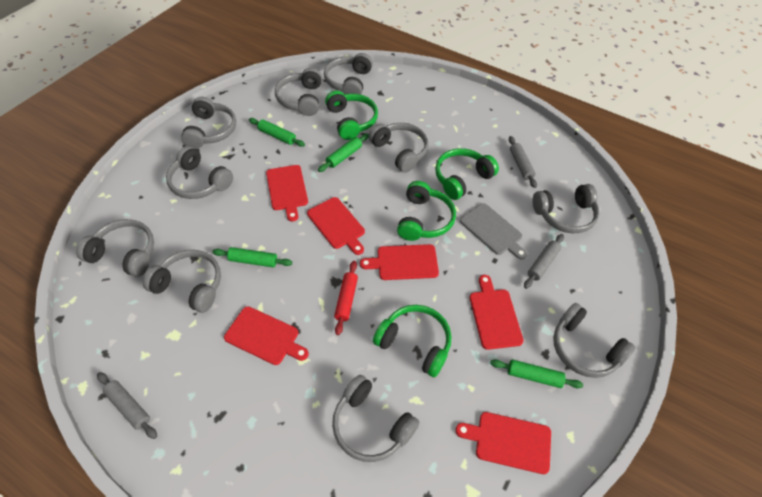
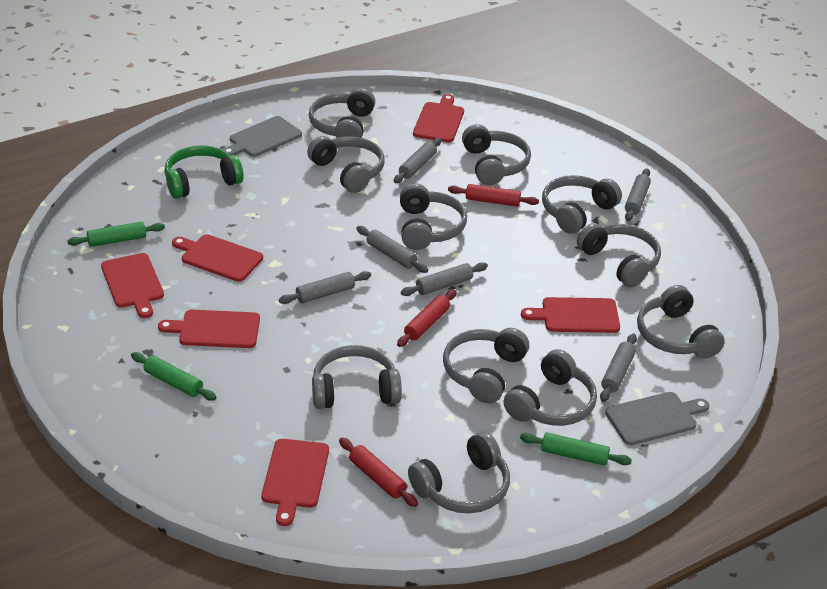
green headphones: [325,90,378,140] [373,305,451,377] [397,181,456,241] [435,148,499,200] = 4 -> [164,146,244,199] = 1
green rolling pin: [212,247,292,267] [249,118,305,147] [318,133,369,172] [490,359,583,388] = 4 -> [67,222,165,247] [131,352,216,401] [520,433,632,466] = 3
grey cutting board: [460,203,527,260] = 1 -> [223,116,302,157] [605,392,709,445] = 2
grey headphones: [76,219,154,277] [143,250,221,313] [166,146,233,199] [181,97,236,149] [275,68,322,116] [324,53,373,95] [332,375,419,462] [368,123,428,173] [532,184,599,233] [553,303,636,378] = 10 -> [307,136,385,193] [309,88,375,138] [312,345,402,409] [400,183,467,250] [408,432,510,513] [443,328,529,403] [462,124,531,185] [504,349,597,426] [542,175,622,234] [577,223,661,287] [637,285,725,359] = 11
grey rolling pin: [97,372,157,439] [509,136,537,188] [524,234,564,289] = 3 -> [279,271,371,304] [356,226,428,273] [394,138,441,183] [401,262,488,296] [600,334,637,402] [625,168,651,221] = 6
red rolling pin: [334,261,358,335] = 1 -> [339,437,418,507] [397,289,457,347] [448,184,539,207] = 3

